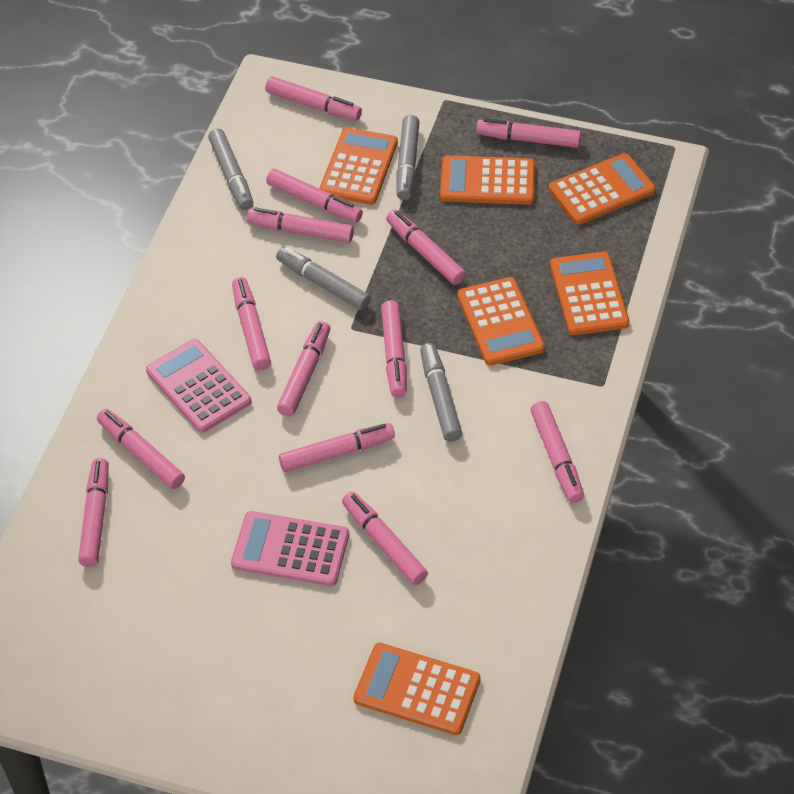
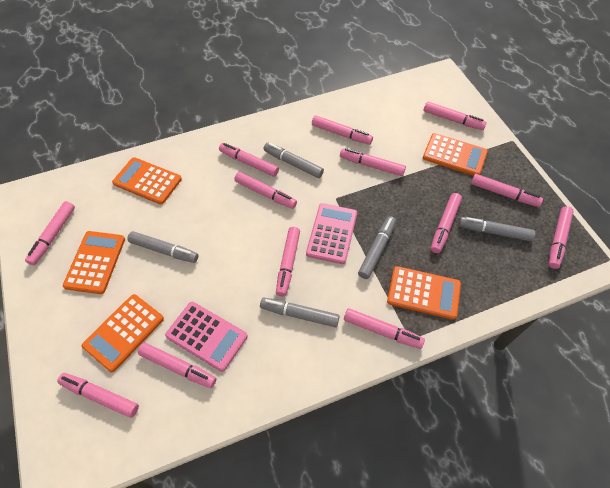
grey marker: [208,129,253,210] [276,247,371,311] [396,115,419,200] [420,343,462,442] = 4 -> [127,231,199,263] [260,298,340,327] [264,143,324,178] [358,216,396,279] [459,217,535,241] = 5
orange calculator: [319,127,398,205] [354,643,481,735] [440,155,535,205] [457,277,545,366] [549,153,656,225] [550,252,630,335] = 6 -> [63,231,125,294] [81,294,164,372] [112,157,182,205] [387,266,461,320] [423,133,488,176] = 5

